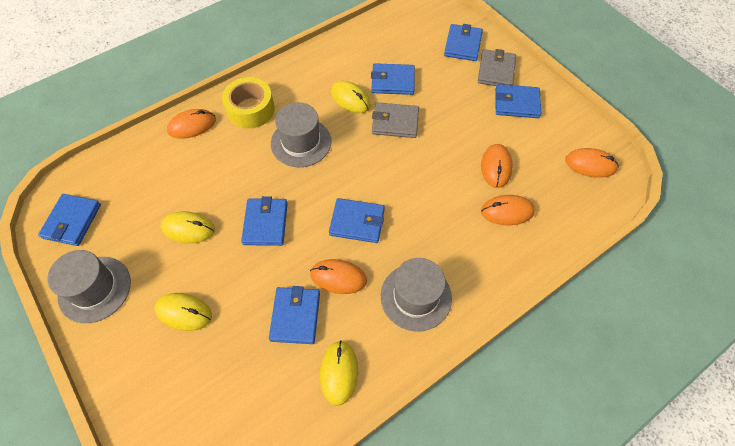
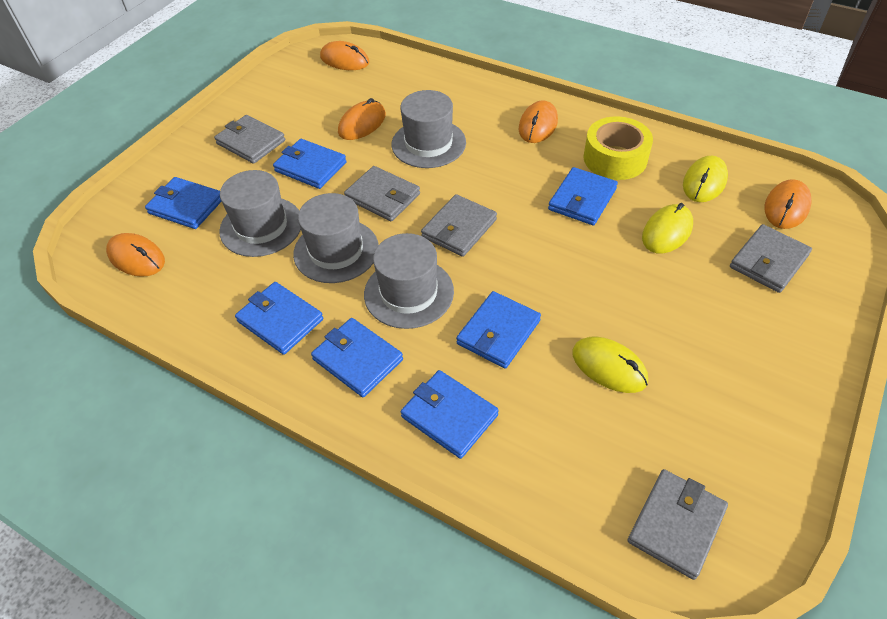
grey hat: [47,250,131,323] [271,102,331,167] [381,258,452,332] = 3 -> [219,170,301,257] [293,193,378,283] [364,233,454,329] [392,90,466,168] = 4
grey wallet: [372,102,419,138] [478,49,516,86] = 2 -> [214,115,285,164] [344,166,420,221] [421,194,497,257] [627,469,728,580] [730,224,812,293] = 5
yellow mouse: [155,293,212,331] [161,211,215,243] [320,340,358,406] [331,81,371,113] = 4 -> [572,337,648,393] [642,203,693,254] [683,156,728,202] = 3

